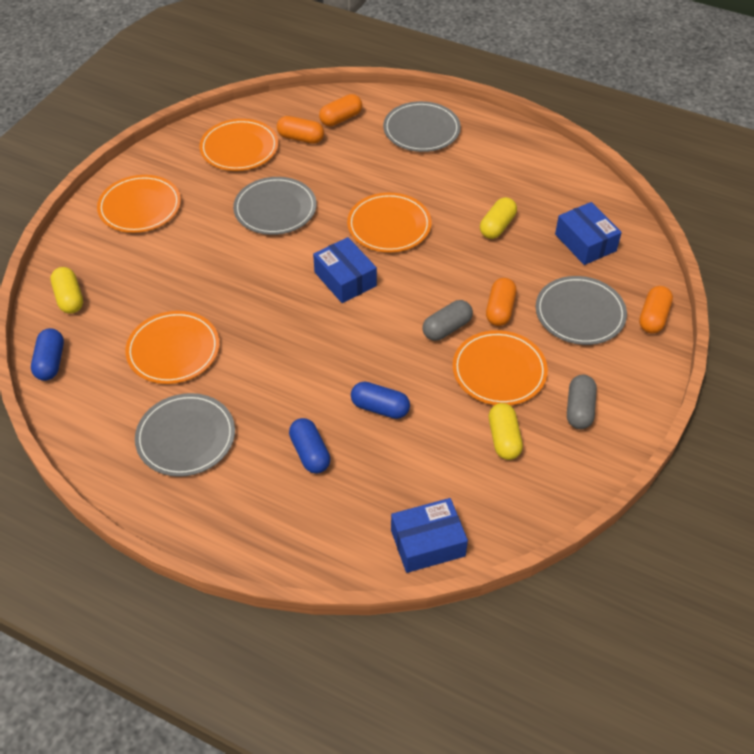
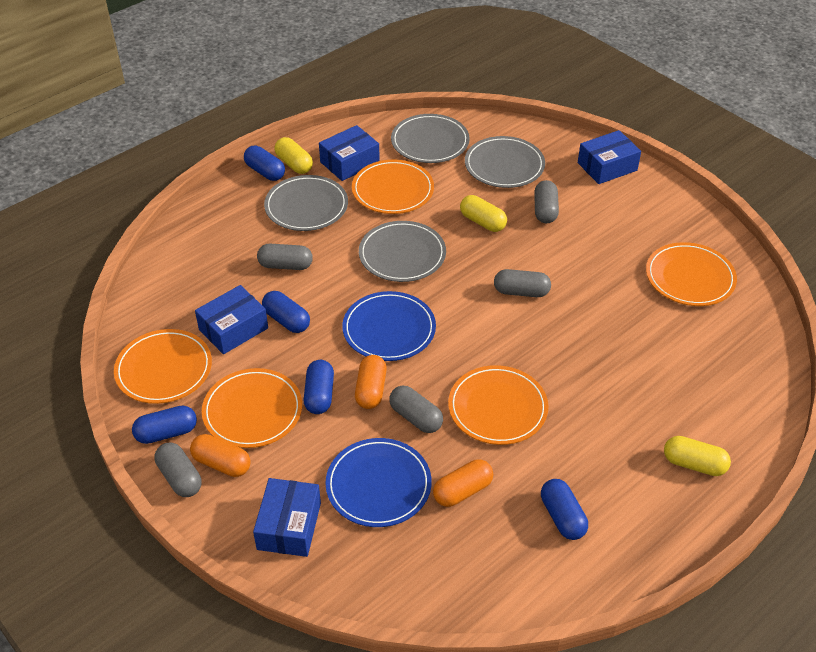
blue box: [313,237,377,303] [391,498,468,573] [555,202,622,265] = 3 -> [195,285,268,354] [253,478,321,557] [319,125,380,181] [578,130,641,184] = 4
blue capsule: [31,328,64,381] [289,418,330,474] [351,382,410,419] = 3 -> [132,406,197,444] [244,146,285,181] [262,291,310,333] [304,360,334,414] [541,479,588,540] = 5
blue plate: none = 0 -> [325,438,432,527] [342,291,436,361] = 2
grey capsule: [422,300,473,341] [567,375,597,429] = 2 -> [155,442,201,497] [257,244,313,270] [389,386,443,433] [494,269,551,297] [534,180,559,223] = 5
orange capsule: [277,116,324,144] [319,94,362,126] [486,278,517,326] [639,286,673,333] = 4 -> [190,434,251,477] [355,355,387,409] [433,459,493,507] = 3

